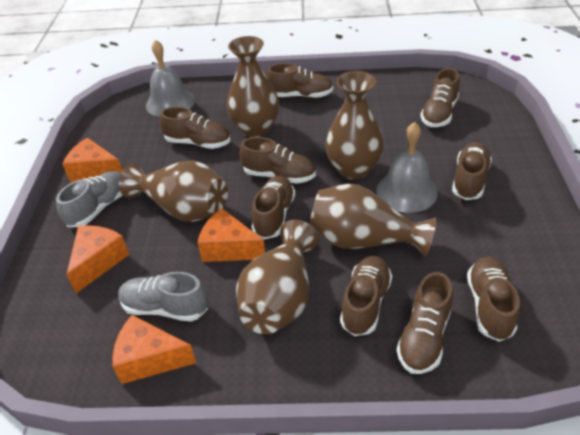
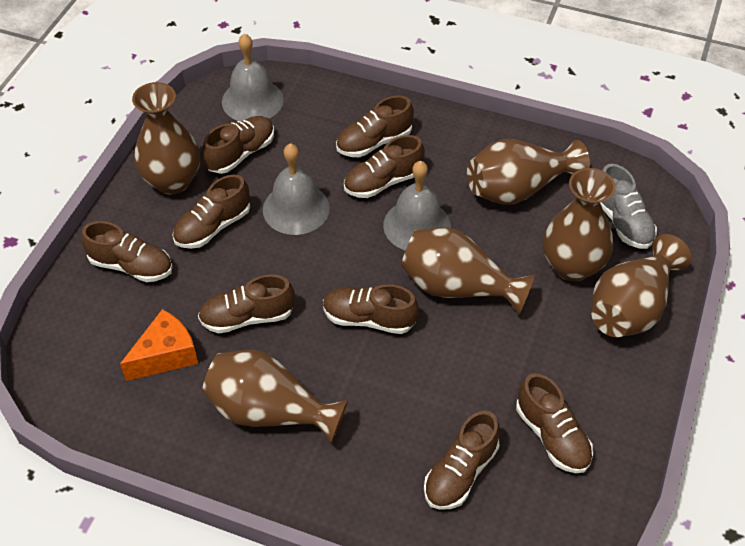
brown vase: [119,160,228,222] [227,36,279,137] [236,220,319,334] [310,183,436,257] [325,71,384,179] = 5 -> [132,82,200,194] [202,350,348,444] [401,227,535,315] [467,139,590,205] [543,168,616,281] [592,234,691,337] = 6
grey bell: [146,40,195,117] [376,122,438,213] = 2 -> [222,33,284,121] [263,143,330,235] [383,161,451,251] = 3
grey shoe: [56,171,122,227] [118,272,208,322] = 2 -> [600,164,657,249] = 1
orange cheese: [62,138,122,183] [66,225,129,293] [112,315,196,384] [197,208,265,262] = 4 -> [120,309,198,381] = 1

